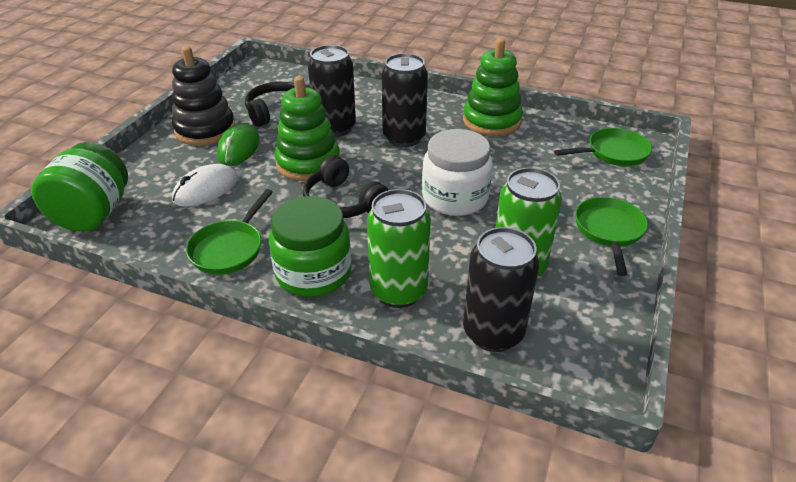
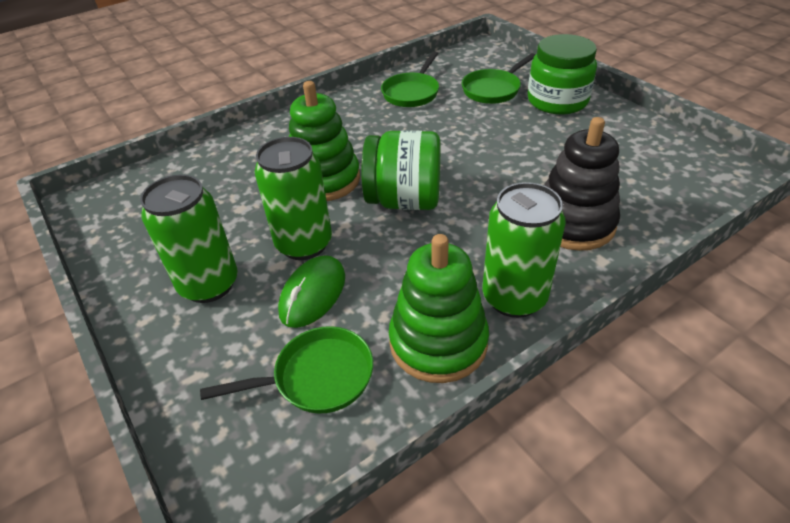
black can: [308,45,356,137] [382,53,428,147] [463,227,539,352] = 3 -> none = 0
black headphones: [245,82,310,127] [303,155,389,218] = 2 -> none = 0
green can: [367,189,431,308] [496,168,562,277] = 2 -> [140,175,238,303] [255,137,332,260] [482,182,566,318] = 3
white jar: [422,129,493,216] = 1 -> none = 0
white mouse: [172,164,238,207] = 1 -> none = 0

